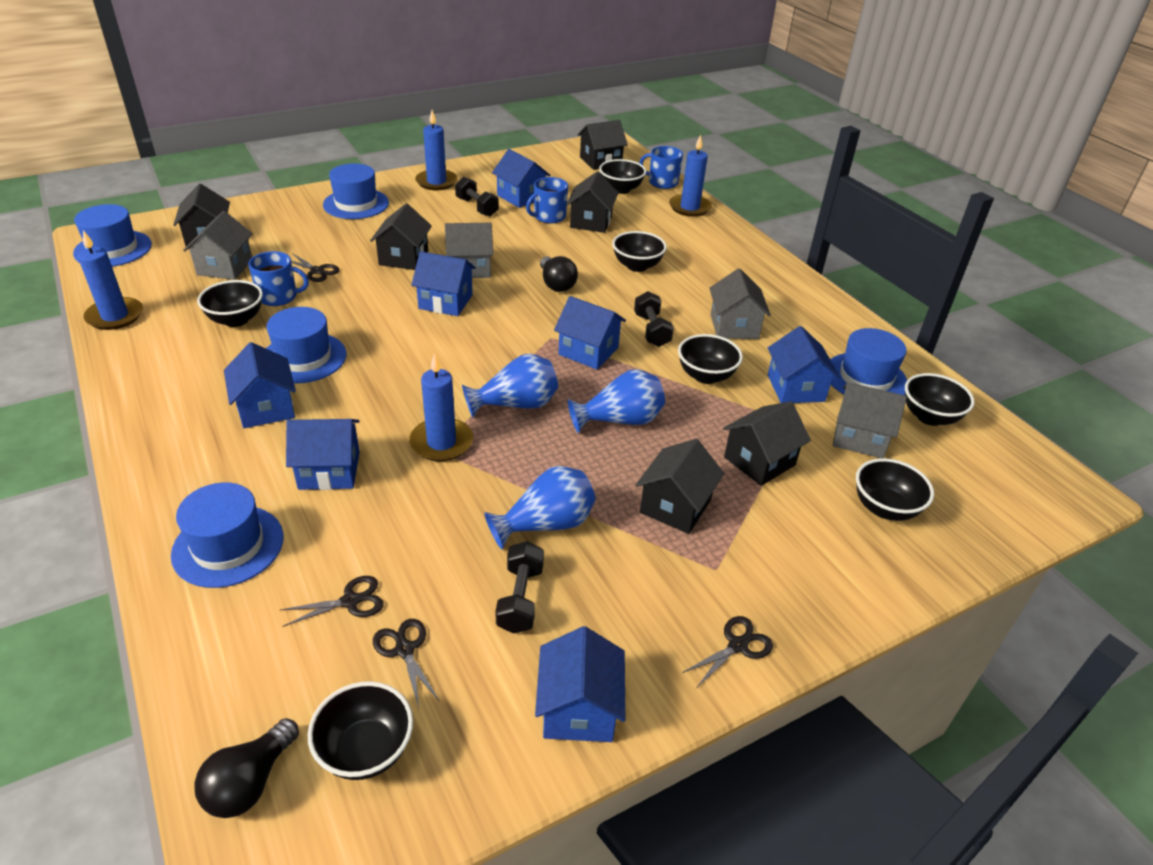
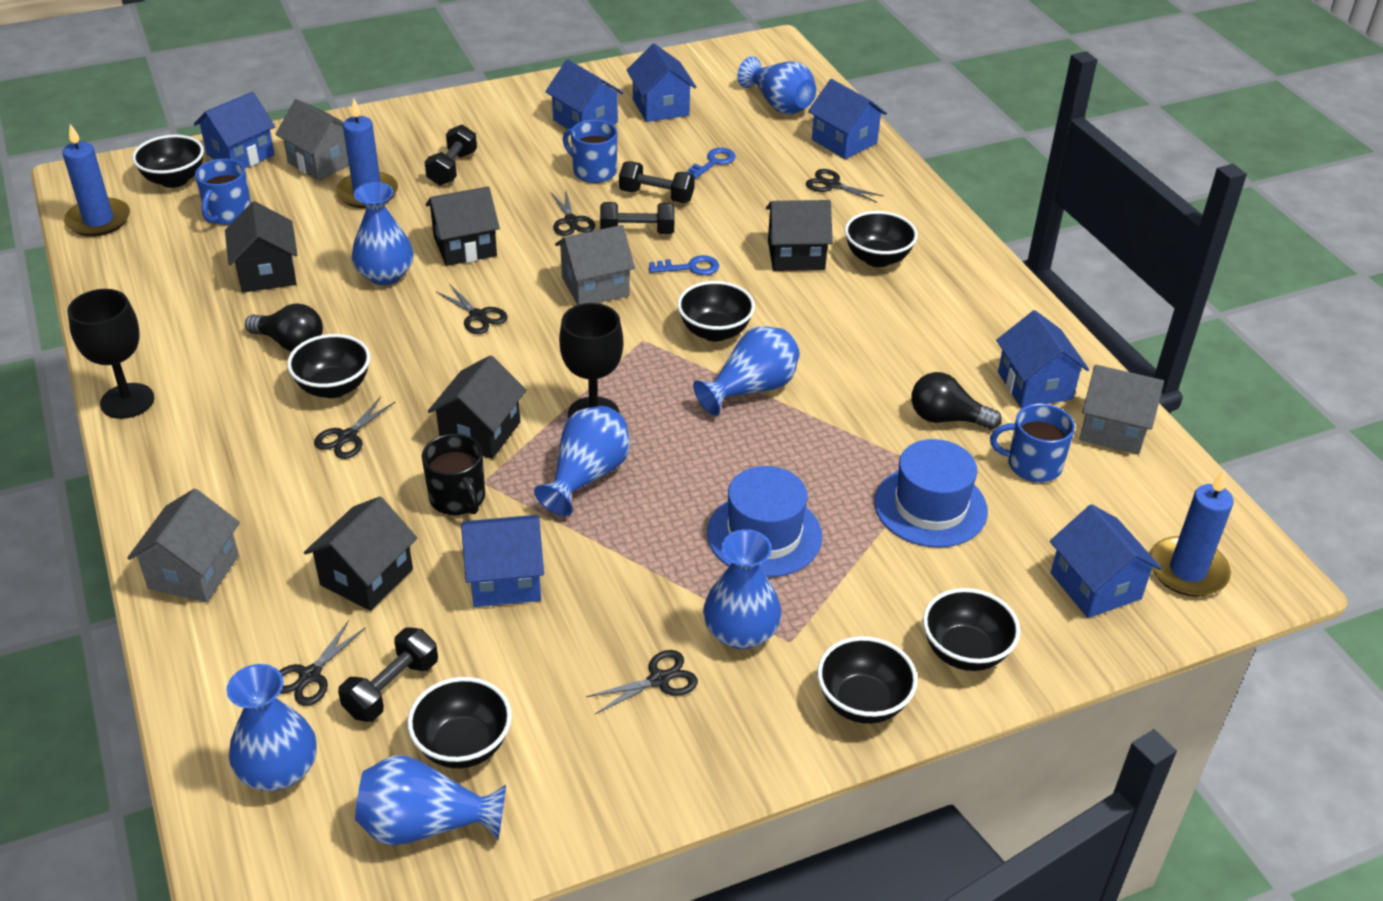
black dumbbell: [455,177,499,217] [496,541,544,634] [634,291,674,347] = 3 -> [338,627,438,722] [425,125,477,186] [600,202,675,234] [619,161,695,203] = 4
black goblet: none = 0 -> [67,289,154,419] [559,303,623,418] = 2
black house: [173,184,230,249] [370,203,432,270] [566,171,618,233] [577,120,628,170] [636,439,724,534] [723,401,811,486] = 6 -> [225,201,298,293] [304,496,417,611] [425,186,500,266] [428,355,526,459] [766,200,833,271] = 5
black mug: none = 0 -> [422,434,485,515] = 1
black scissors: [281,576,383,627] [291,253,340,282] [373,619,439,707] [682,616,773,687] = 4 -> [280,620,366,706] [314,396,395,459] [436,285,508,334] [551,191,595,236] [586,650,698,714] [806,169,883,203] = 6
blue candle: [78,230,143,330] [409,353,473,461] [415,110,458,190] [669,135,712,217] = 4 -> [62,124,130,237] [336,98,398,208] [1150,470,1234,597] = 3
blue hat: [73,204,152,267] [171,482,284,588] [266,307,346,383] [323,163,389,219] [830,328,907,395] = 5 -> [707,466,822,577] [874,439,988,548] = 2
blue key: none = 0 -> [649,255,719,275] [686,148,736,179] = 2
blue vase: [462,354,558,418] [484,466,595,549] [568,369,665,433] = 3 -> [226,664,317,791] [352,182,413,285] [355,755,506,846] [534,406,630,516] [693,326,800,416] [703,529,781,649] [738,56,816,115] = 7

